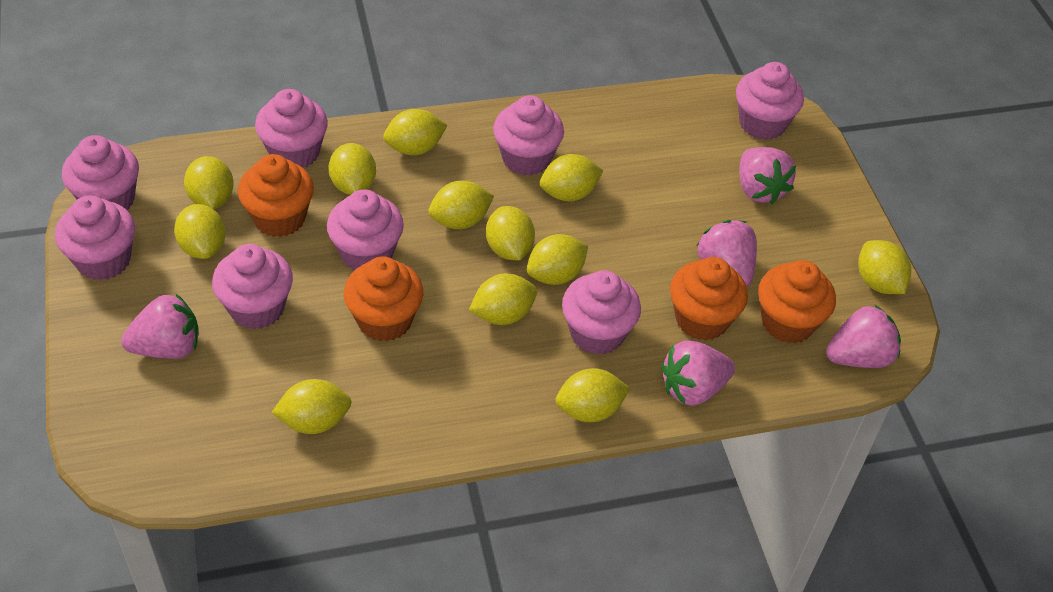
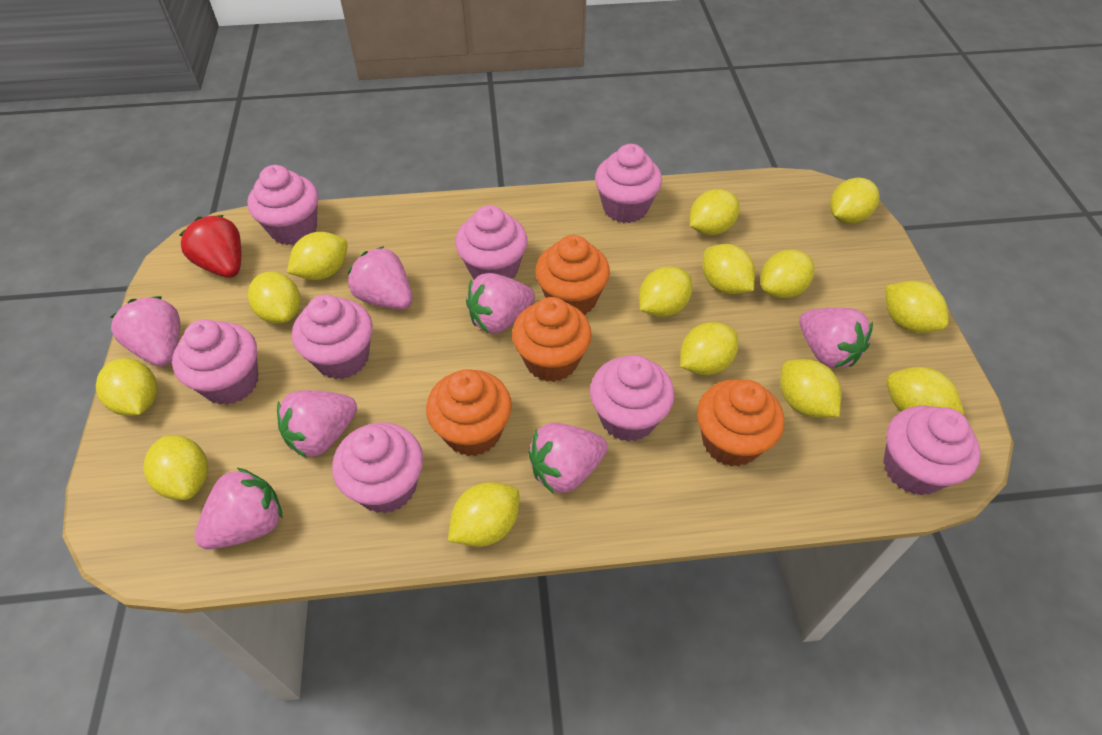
pink strawberry: [121,293,199,359] [661,340,735,406] [697,220,757,287] [739,147,796,205] [826,305,901,368] = 5 -> [110,296,180,367] [195,467,283,549] [277,390,357,458] [348,246,412,310] [466,273,535,333] [528,423,608,494] [799,308,873,368] = 7
red strawberry: none = 0 -> [179,215,241,278] = 1
yellow lemon: [174,204,226,259] [184,156,234,209] [271,379,352,434] [328,143,376,195] [383,109,448,155] [428,181,494,229] [469,273,537,325] [486,206,535,260] [527,234,588,285] [540,154,604,201] [555,368,630,422] [858,240,911,294] = 12 -> [96,358,158,416] [143,436,208,500] [248,271,300,324] [287,232,348,280] [448,482,520,547] [639,267,692,317] [680,322,738,375] [690,189,740,235] [702,244,755,294] [760,250,814,299] [780,359,842,418] [830,178,879,224] [885,281,949,333] [886,367,964,414] = 14

